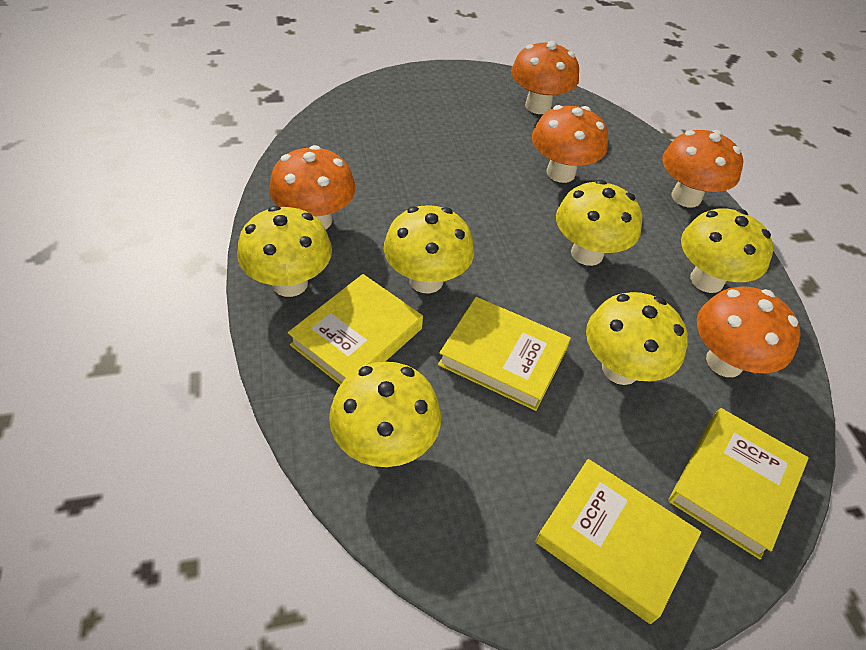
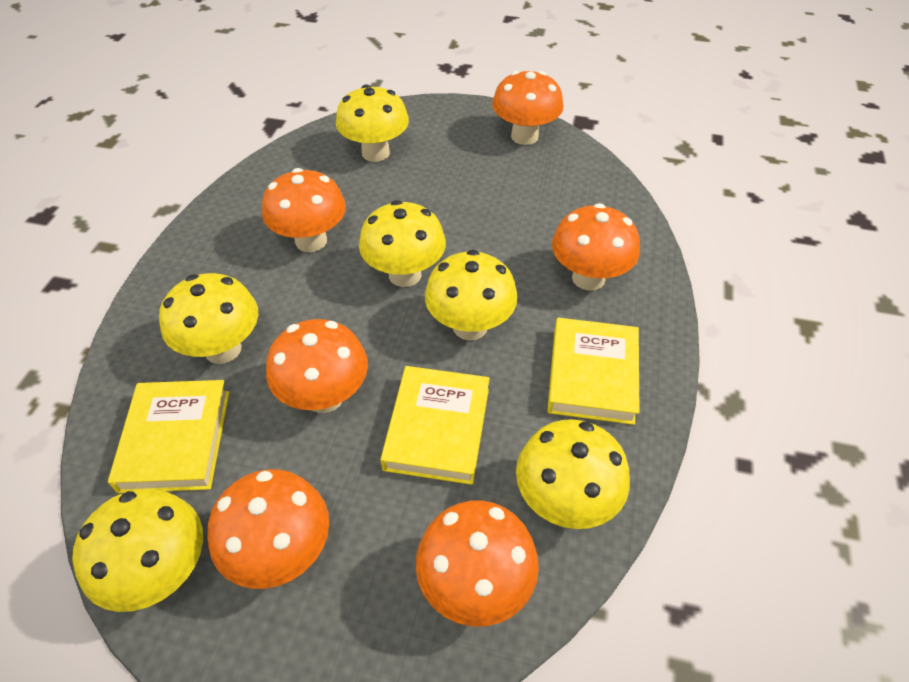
orange mushroom: [269,145,356,230] [511,41,579,114] [532,105,608,183] [662,130,743,207] [697,287,801,377] = 5 -> [207,469,329,589] [262,168,346,252] [266,319,368,413] [416,500,539,626] [492,71,563,145] [552,203,640,291] = 6
yellow book: [288,274,423,385] [438,297,571,411] [535,459,701,624] [668,408,809,559] = 4 -> [108,380,229,493] [381,366,490,485] [547,318,640,425] = 3

